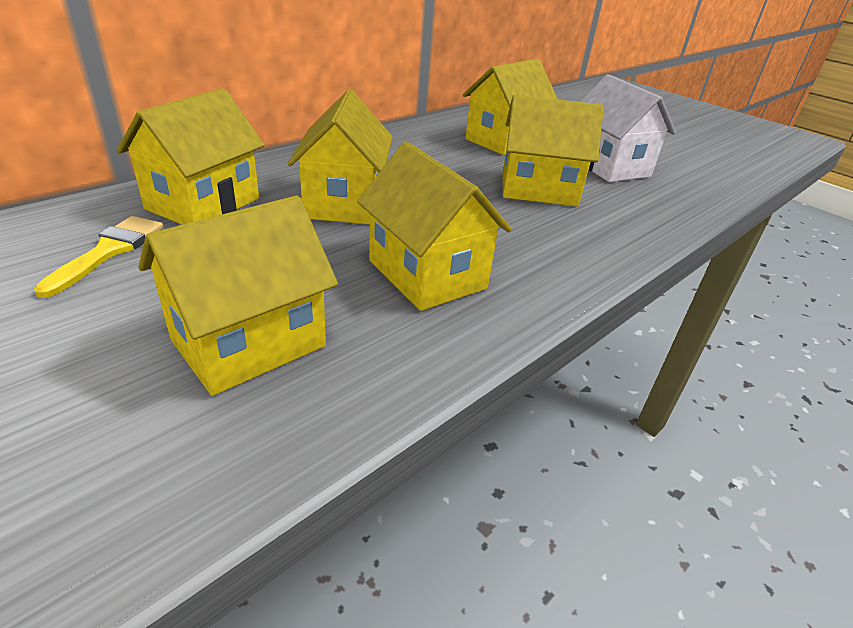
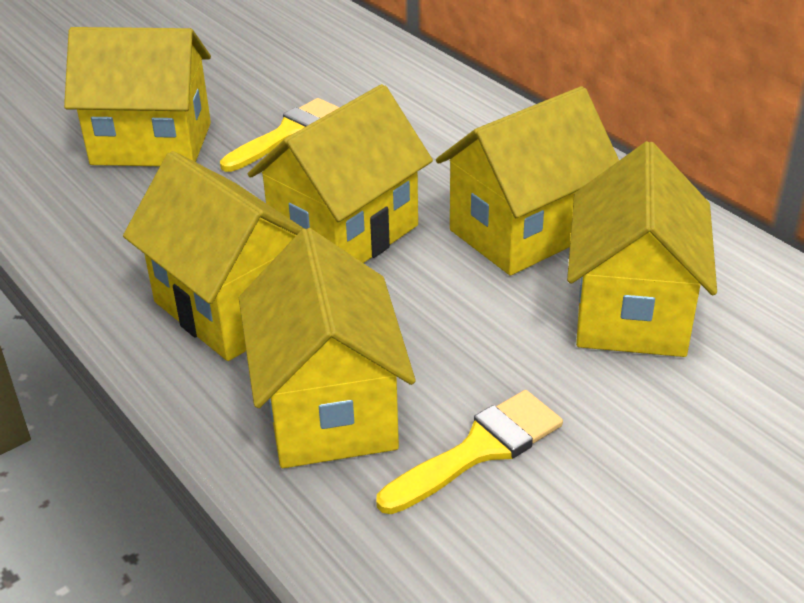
white house: [580,75,676,182] = 1 -> none = 0
yellow brush: [34,216,164,298] = 1 -> [220,98,340,172] [376,390,563,514] = 2

